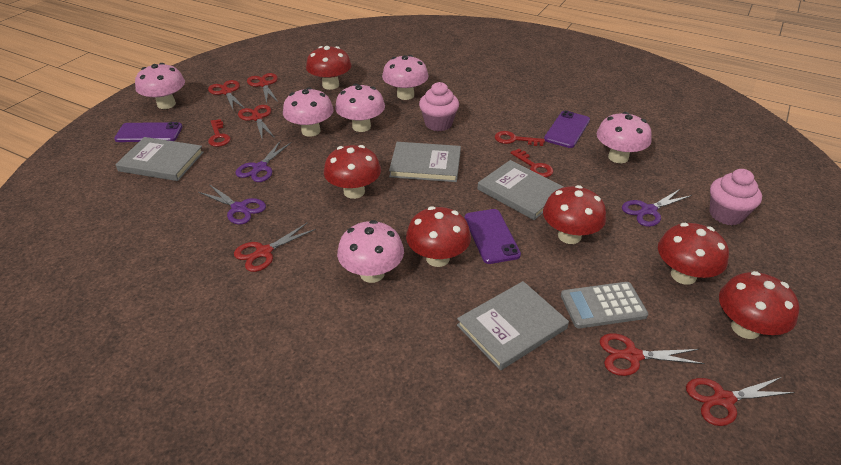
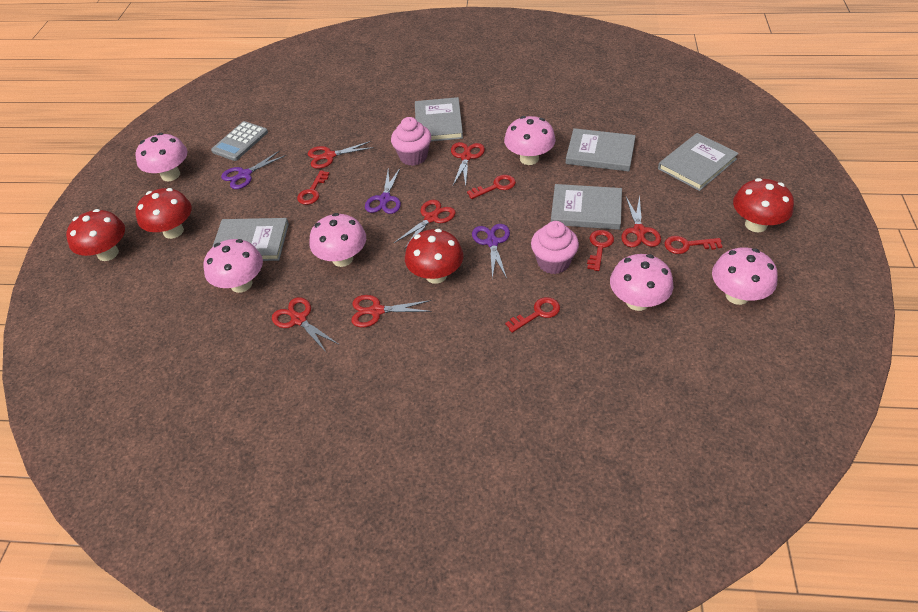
grey book: [115,137,204,181] [389,142,461,182] [457,281,569,371] [477,160,564,220] = 4 -> [212,218,289,261] [415,97,463,142] [551,184,622,230] [566,128,636,172] [658,133,739,191] = 5
purple phone: [114,122,183,142] [465,209,521,264] [544,111,590,148] = 3 -> none = 0
red key: [208,119,231,147] [495,131,545,146] [511,149,554,177] = 3 -> [297,170,330,205] [467,175,516,199] [505,297,560,333] [587,230,614,271] [664,236,723,254] = 5
red mushroom: [306,46,352,90] [324,145,381,199] [406,206,471,267] [543,185,606,244] [658,223,729,285] [719,271,799,339] = 6 -> [66,209,125,261] [135,188,192,239] [405,229,463,284] [733,178,794,232] = 4

